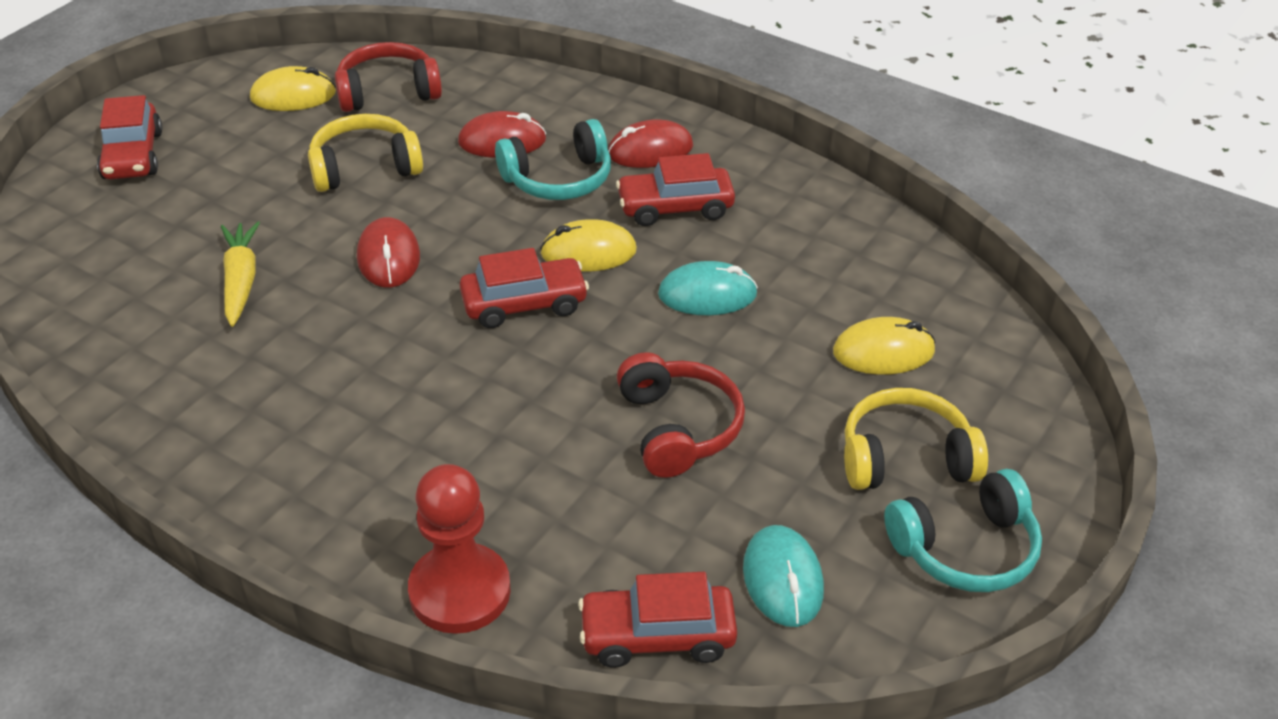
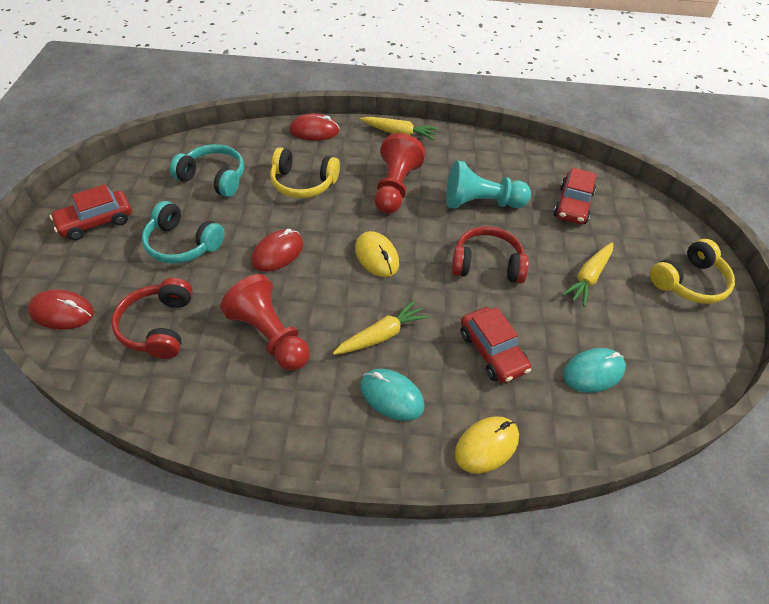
red car: [97,95,163,179] [460,248,589,328] [578,572,737,668] [616,153,735,226] = 4 -> [50,184,132,240] [460,307,531,383] [554,168,597,224] = 3
red pawn: [408,464,511,634] = 1 -> [220,274,310,371] [375,133,426,214] = 2
turquoise pawn: none = 0 -> [446,160,531,209] = 1
yellow carrot: [221,221,260,327] = 1 -> [333,299,430,355] [360,117,438,140] [562,242,613,307] = 3
yellow mouse: [250,66,336,111] [540,219,637,272] [833,317,936,375] = 3 -> [355,231,399,277] [455,416,519,474] = 2

